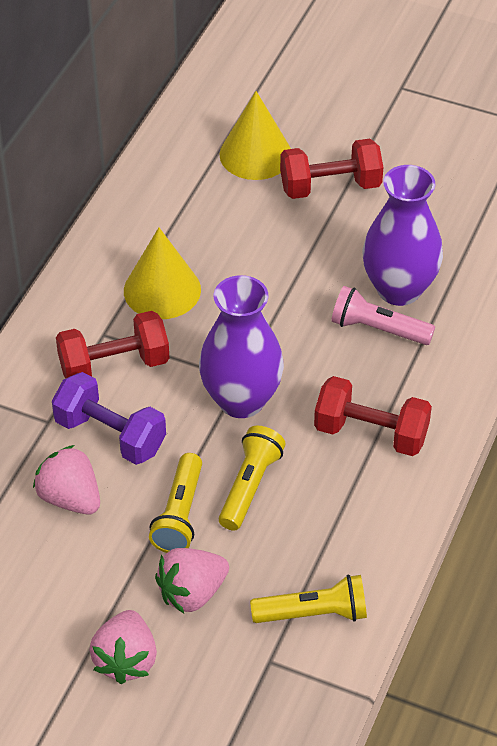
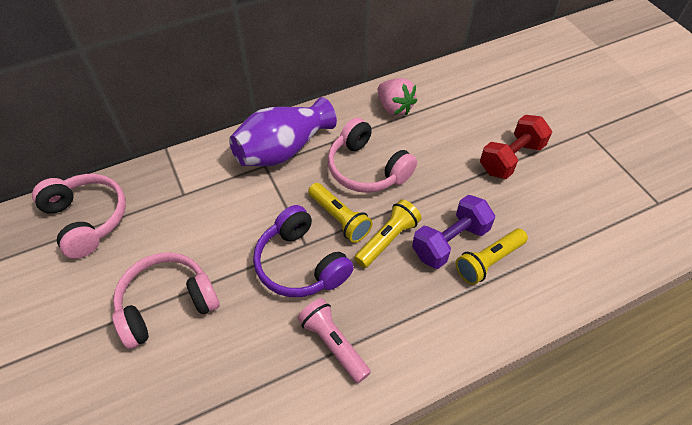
pink headphones: none = 0 -> [32,174,126,259] [112,252,220,349] [328,117,417,193] = 3
pink strawberry: [33,445,100,515] [89,610,157,684] [155,548,229,613] = 3 -> [377,78,417,116] = 1
purple headphones: none = 0 -> [253,205,354,297] = 1
purple vase: [199,275,284,418] [362,165,443,306] = 2 -> [229,97,337,166] = 1
red dumbbell: [56,311,169,379] [280,139,383,199] [314,376,432,456] = 3 -> [480,115,552,179] = 1
yellow cone: [124,227,201,319] [219,91,291,180] = 2 -> none = 0

